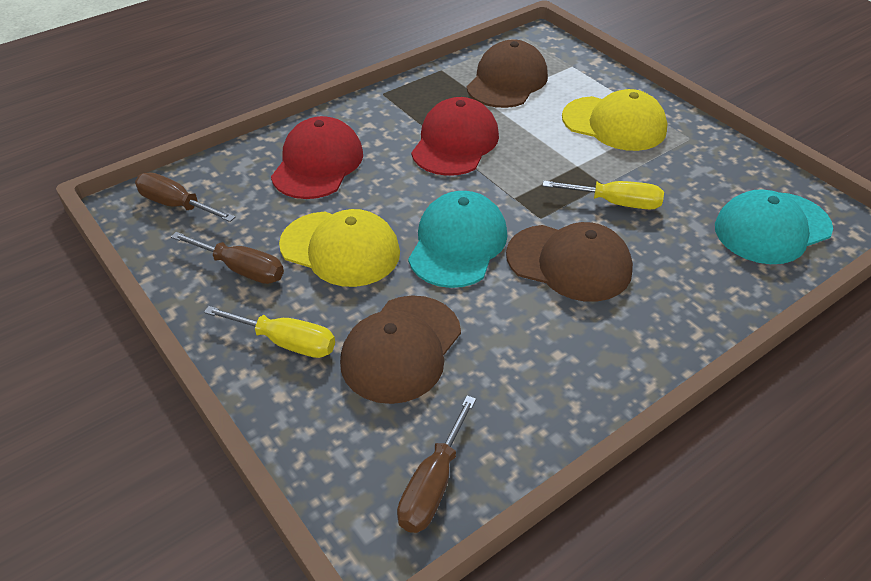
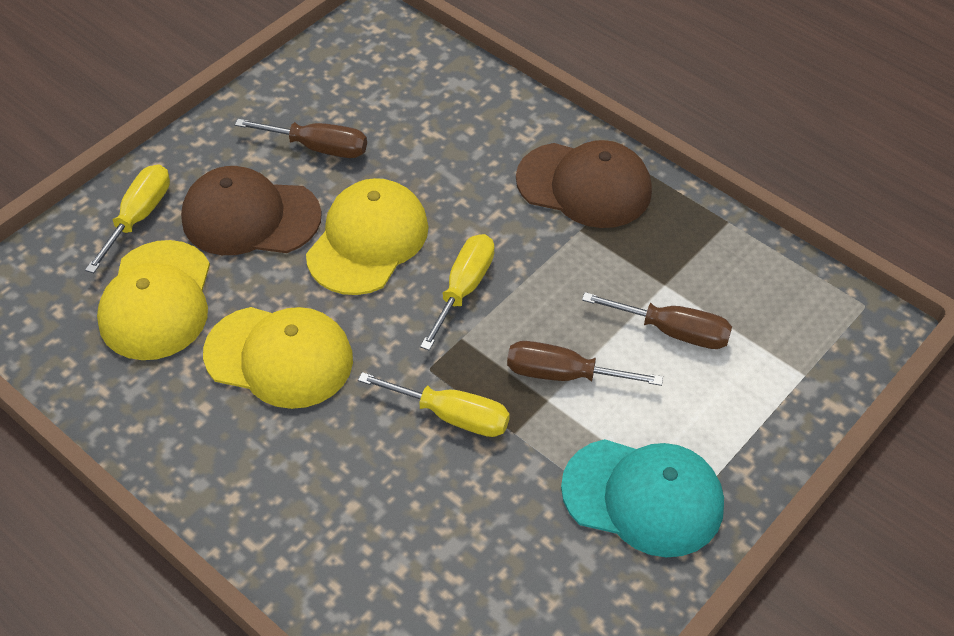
brown cap: [340,295,461,404] [467,40,548,108] [506,222,633,302] = 3 -> [181,166,322,255] [516,140,652,228] = 2
red cap: [271,116,363,199] [411,97,499,176] = 2 -> none = 0
turquoise cap: [408,191,507,288] [715,189,833,264] = 2 -> [561,439,724,557] = 1
yellow cap: [279,209,400,287] [562,89,668,151] = 2 -> [97,240,210,360] [203,307,353,409] [306,178,428,295] = 3
yellow screwdriver: [204,306,335,358] [542,181,664,209] = 2 -> [85,164,170,273] [358,372,510,437] [420,234,494,350] = 3

